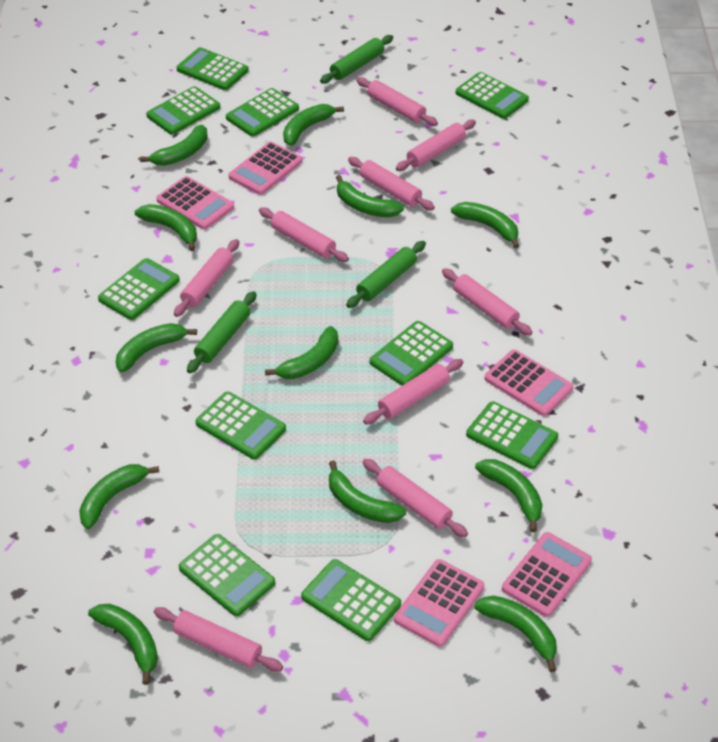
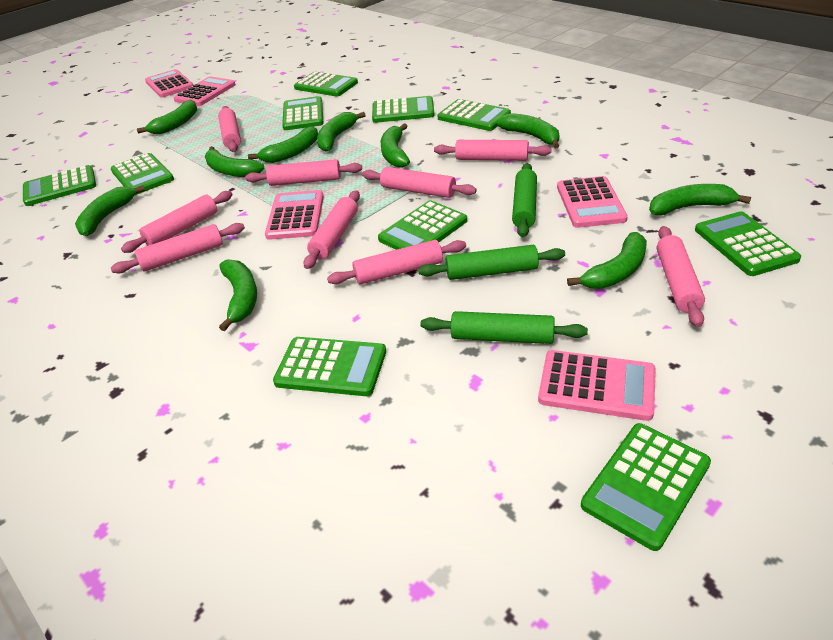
green banana: [79,464,159,529] [88,604,158,685] [116,323,197,372] [135,204,197,251] [140,125,207,166] [265,326,338,379] [283,104,344,146] [329,460,406,523] [336,175,404,217] [451,202,519,249] [474,596,557,672] [475,459,542,532] = 12 -> [75,185,145,236] [137,100,197,134] [205,146,264,177] [219,259,257,331] [248,126,318,163] [317,112,366,152] [381,123,410,168] [496,113,559,148] [567,232,647,289] [649,184,751,216] = 10

